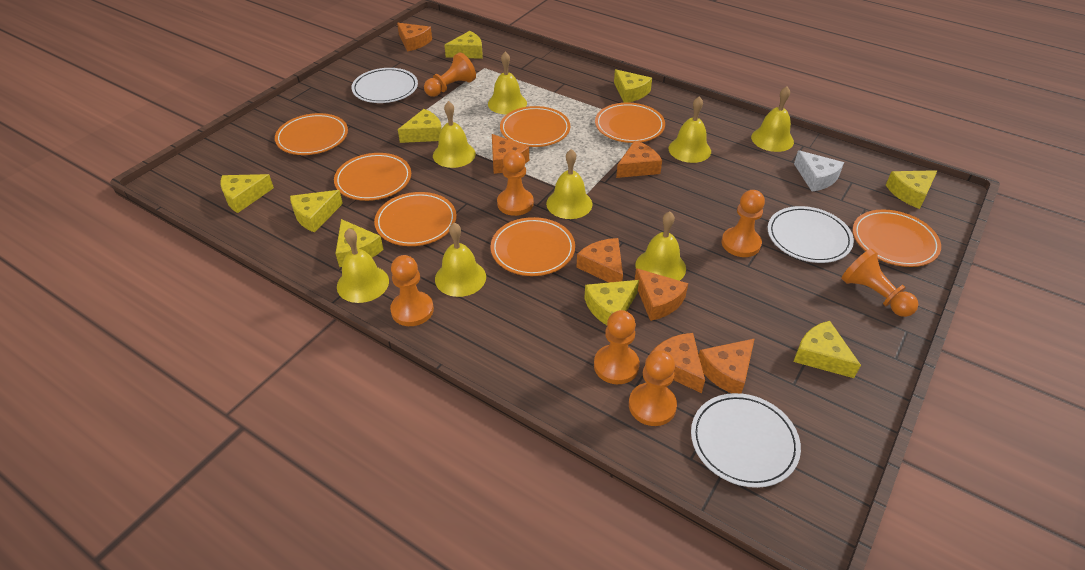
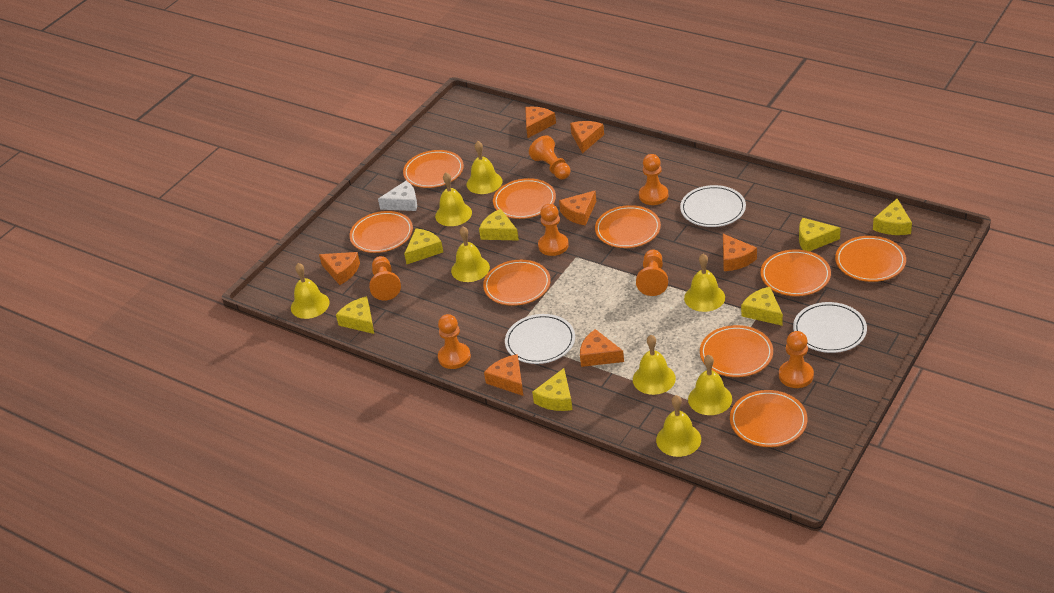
orange plate: [275,113,348,155] [334,153,411,201] [374,192,457,246] [491,217,575,276] [500,106,570,147] [595,103,665,143] [853,209,941,267] = 7 -> [350,211,413,253] [403,150,464,188] [483,260,551,306] [493,178,556,219] [595,205,661,248] [700,325,773,377] [730,390,807,447] [761,249,831,296] [835,236,906,282] = 9
yellow cheese: [220,174,274,213] [290,190,343,233] [335,219,384,267] [398,109,442,143] [444,31,483,59] [584,280,639,325] [614,69,652,103] [794,321,861,378] [886,170,937,209] = 9 -> [336,296,374,334] [404,228,443,264] [479,209,519,240] [532,368,573,411] [741,287,783,326] [799,218,841,251] [873,199,912,235] = 7

